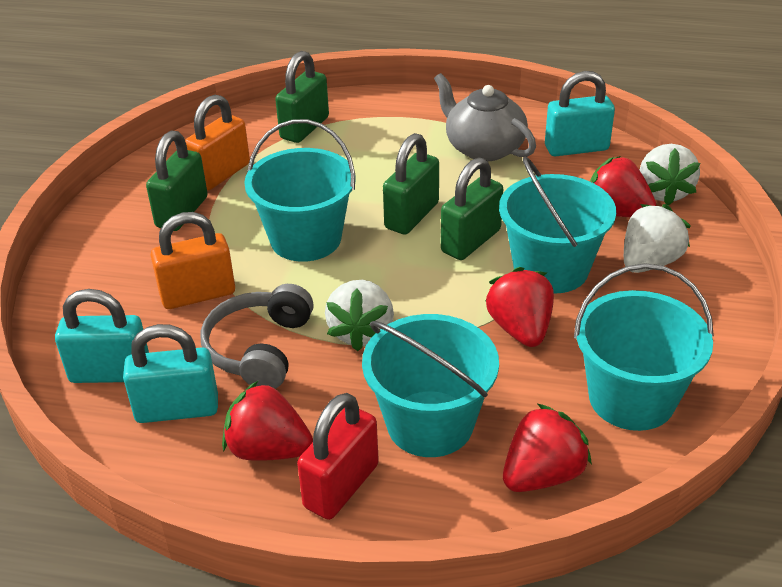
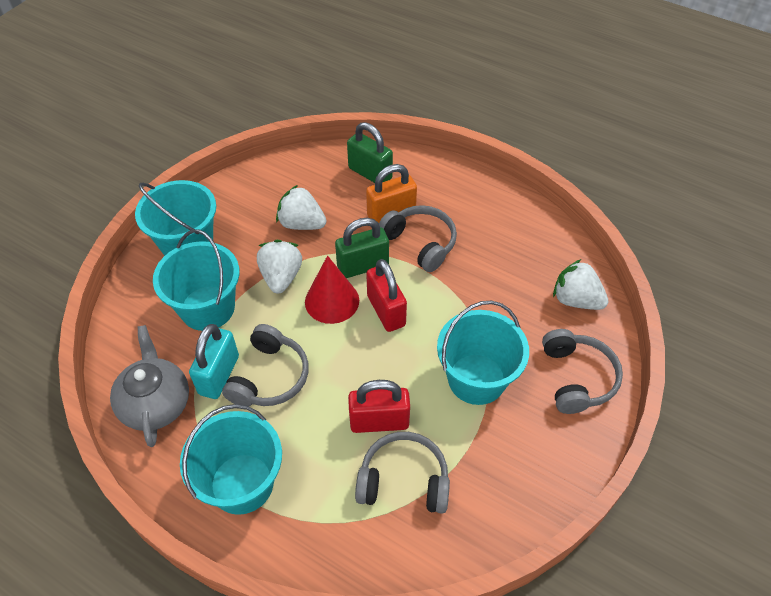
green padlock: [146,130,208,231] [275,51,329,143] [383,133,439,235] [441,157,503,260] = 4 -> [335,218,389,278] [347,122,393,183] = 2
grey headphones: [200,284,314,389] = 1 -> [222,324,309,406] [355,432,450,514] [379,205,457,272] [542,329,623,414] = 4
orange padlock: [151,212,235,309] [185,95,250,190] = 2 -> [366,164,417,223] = 1
red cone: none = 0 -> [305,256,359,324] = 1
red padlock: [297,393,379,520] = 1 -> [348,380,410,433] [366,259,407,332] = 2
red strawberry: [222,381,313,461] [486,267,554,347] [503,404,592,492] [590,156,657,217] = 4 -> none = 0
turquoise padlock: [55,289,149,383] [123,324,218,423] [545,71,615,156] = 3 -> [189,324,239,399] = 1

